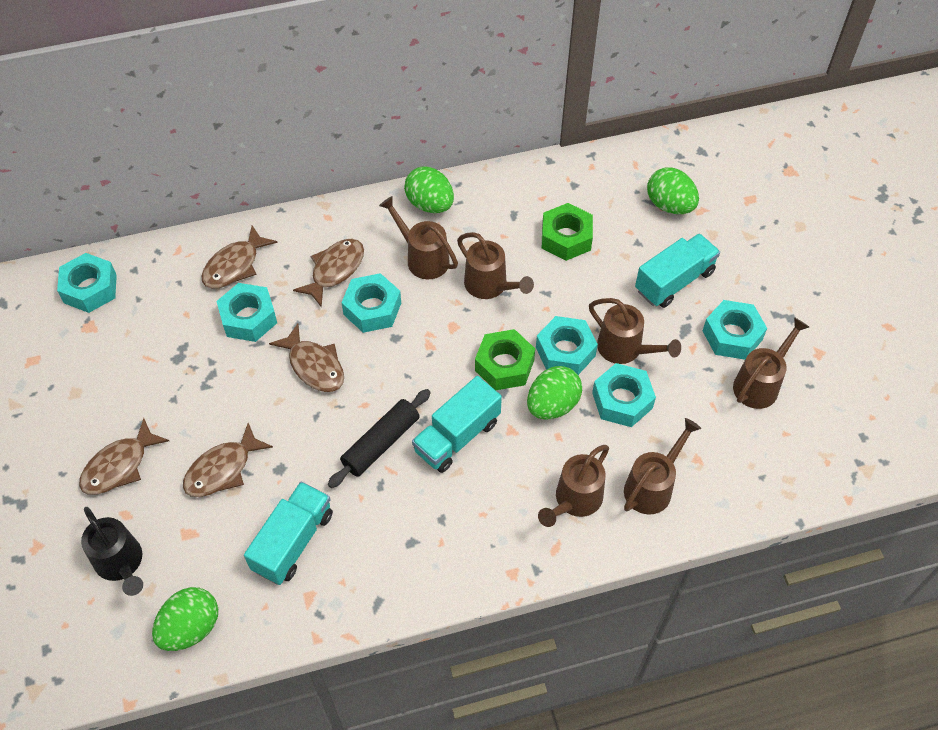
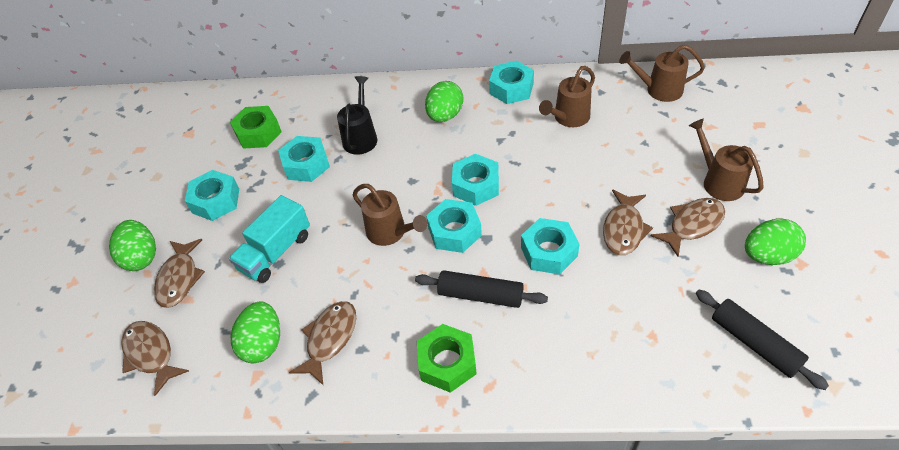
black rolling pin: [328,389,431,488] = 1 -> [415,270,548,308] [696,290,829,390] = 2
brown watering can: [379,196,458,279] [457,232,534,299] [538,445,609,527] [589,298,681,364] [624,418,701,515] [733,317,809,409] = 6 -> [353,184,427,246] [539,66,595,127] [619,45,705,102] [689,118,764,201] = 4
turquoise truck: [244,482,333,585] [412,376,502,473] [635,234,720,308] = 3 -> [229,195,310,283] = 1

